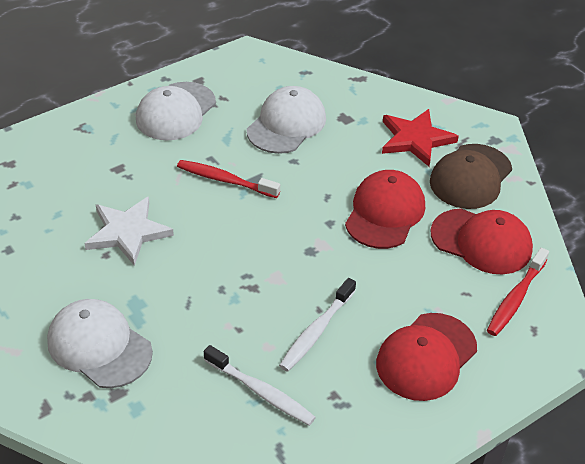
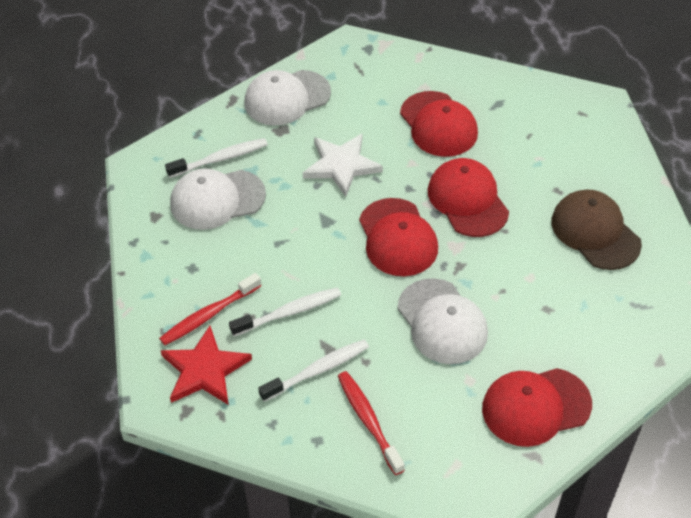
red cap: [345,170,425,249] [376,313,477,401] [431,208,533,274] = 3 -> [359,198,438,276] [400,91,478,157] [428,158,509,237] [482,368,592,447] = 4
white toothbrush: [204,345,316,426] [279,278,356,372] = 2 -> [165,138,268,178] [229,287,341,336] [258,339,369,402] = 3

